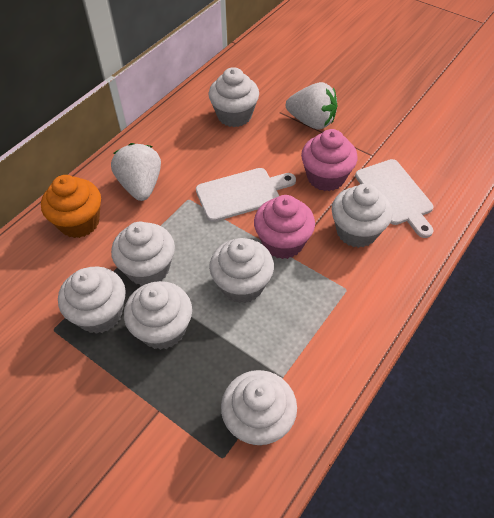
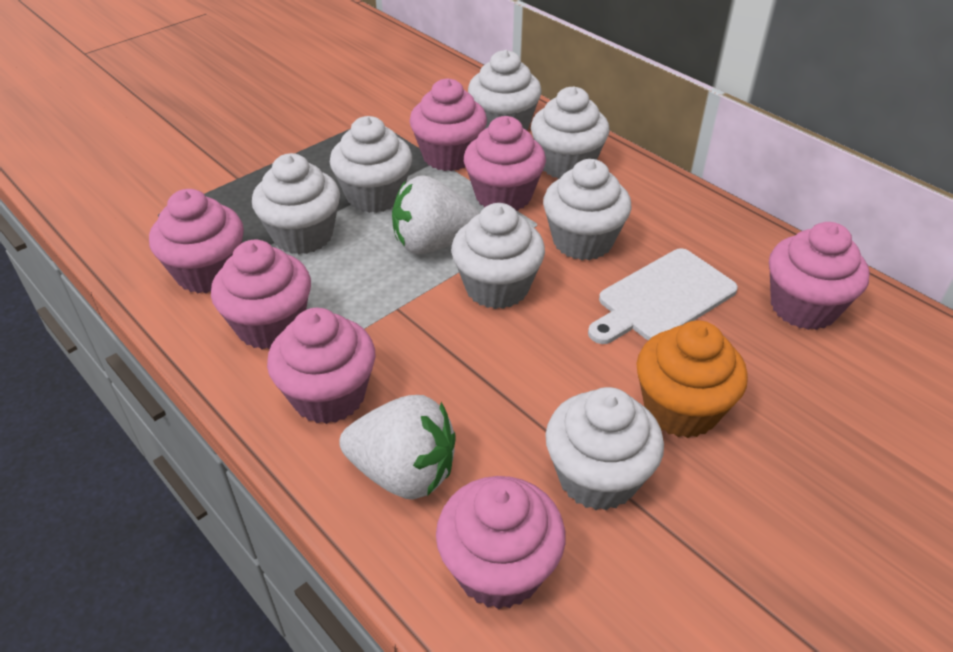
pink cupcake: [254,195,315,259] [301,129,358,191] = 2 -> [149,189,244,293] [211,240,311,349] [267,308,376,424] [409,78,487,171] [436,476,566,609] [464,116,546,211] [769,222,870,330] = 7
white cutting board: [196,168,296,222] [355,159,433,238] = 2 -> [588,248,738,344] = 1

